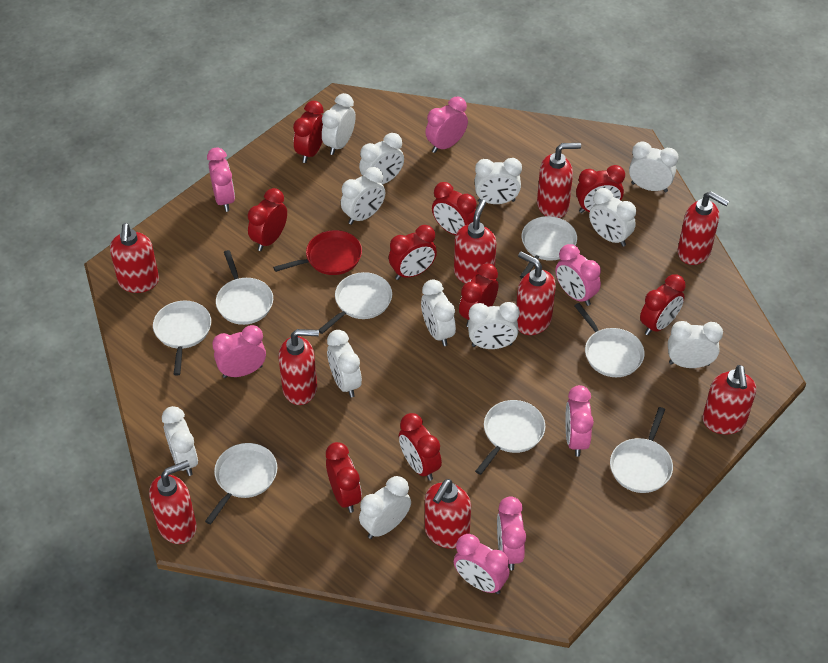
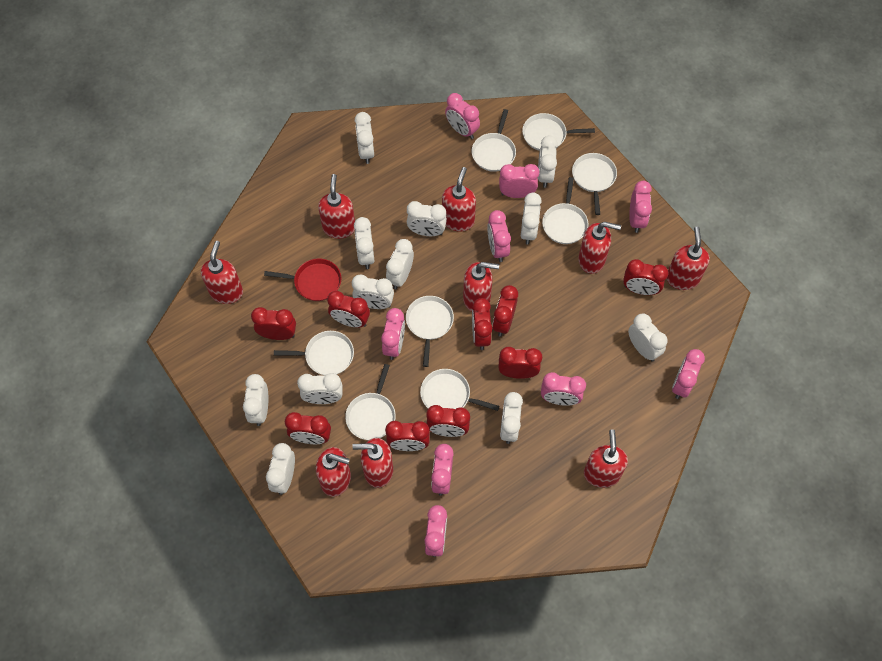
pink clock: [207,147,235,212] [212,325,266,378] [425,97,468,153] [454,534,509,594] [497,496,526,570] [556,244,601,306] [565,385,594,457] = 7 -> [381,308,405,360] [425,505,447,557] [431,444,454,496] [445,93,480,139] [487,210,511,262] [499,164,540,198] [541,372,586,406] [629,181,652,233] [672,349,705,399] = 9

